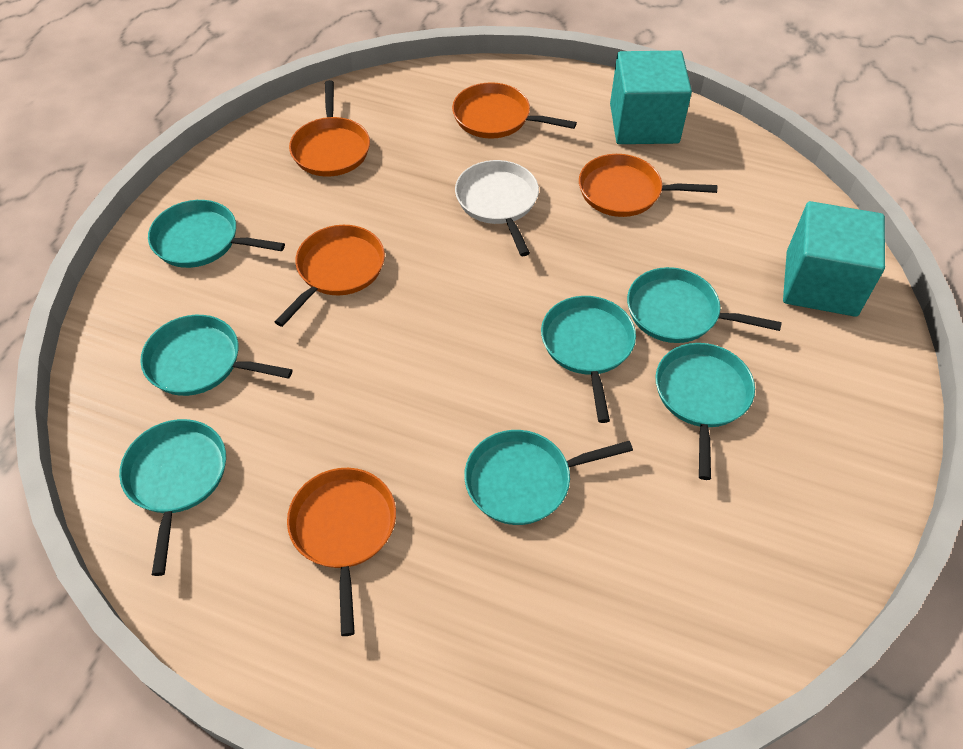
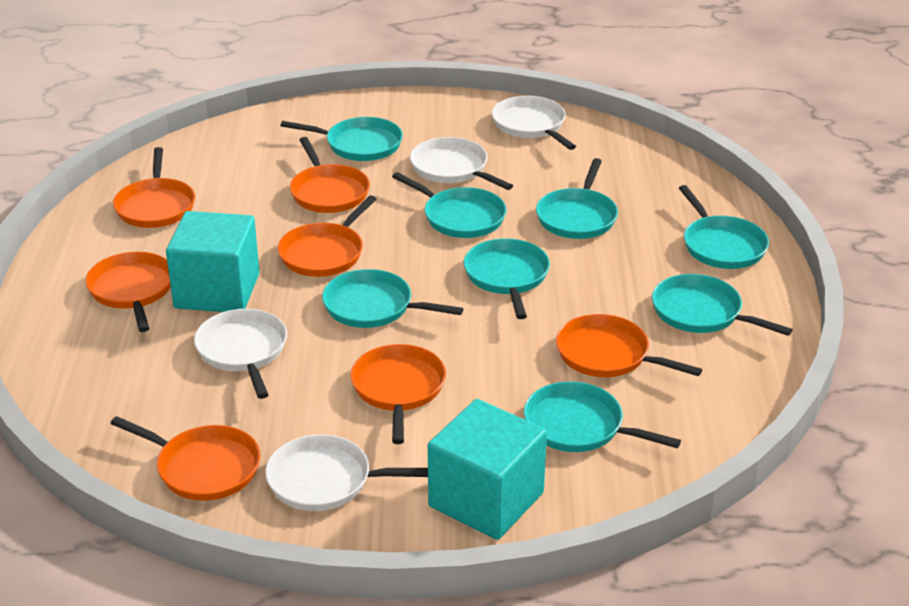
orange pan: [275,225,385,327] [287,468,396,636] [289,80,370,176] [452,82,577,139] [579,154,717,217] = 5 -> [85,252,171,332] [110,416,260,501] [113,147,195,228] [278,195,376,277] [290,137,370,213] [350,344,446,444] [556,314,702,377] = 7
turquoise pan: [119,419,226,576] [140,315,293,396] [148,200,285,268] [464,430,633,525] [541,296,636,423] [627,267,782,343] [655,343,755,480] = 7 -> [281,117,403,161] [322,269,463,328] [392,172,507,238] [463,238,550,319] [524,381,681,452] [536,158,618,239] [652,274,793,336] [679,185,769,269] = 8
white pan: [455,160,539,256] = 1 -> [194,309,287,399] [265,434,428,511] [410,137,513,190] [492,96,576,150] = 4

